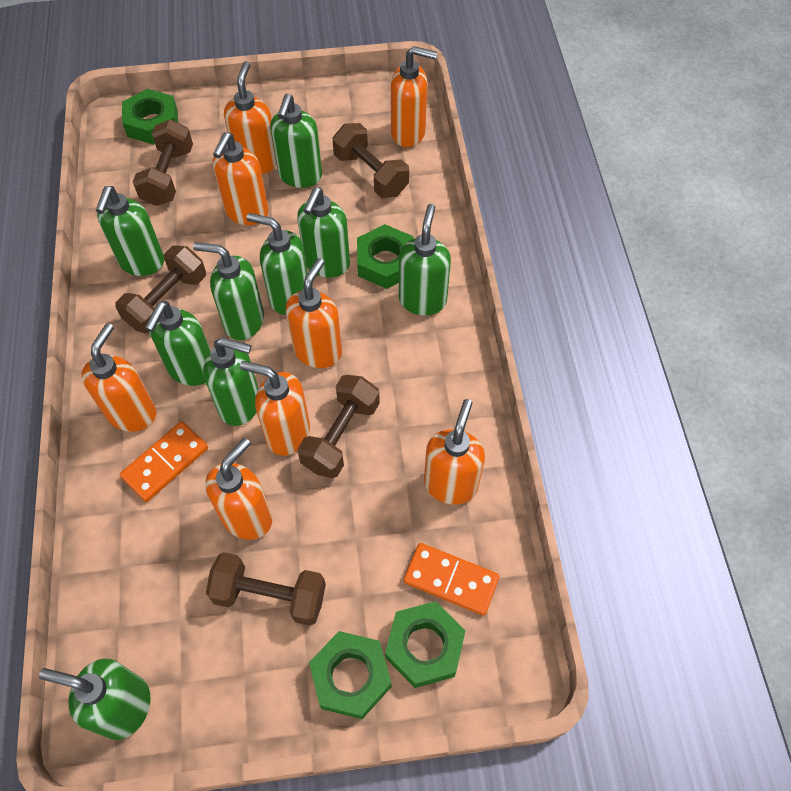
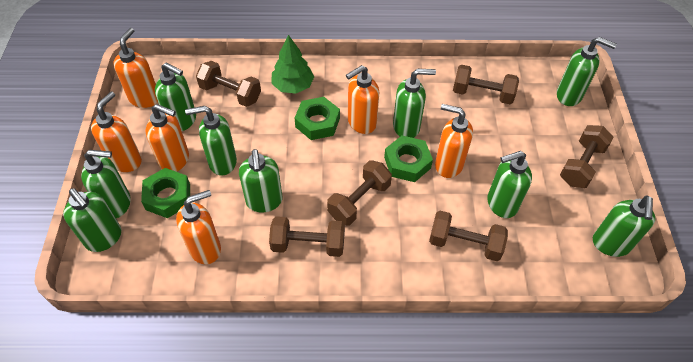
brown dumbbell: [116,245,206,334] [133,120,193,206] [206,552,326,626] [297,375,380,478] [332,123,409,198] = 5 -> [196,61,261,107] [269,216,345,257] [327,160,392,225] [429,211,508,261] [453,65,519,104] [560,125,614,188] = 6
green nut: [122,89,178,145] [309,631,392,719] [357,224,414,289] [385,601,466,688] = 4 -> [141,168,190,218] [295,97,340,140] [384,136,433,182] = 3
green tree: none = 0 -> [271,35,314,94] = 1
orange domino: [120,421,208,502] [404,543,499,615] = 2 -> none = 0
orange soap dispenser: [81,323,156,432] [205,438,272,540] [213,132,269,225] [224,61,277,174] [240,361,310,456] [286,258,342,368] [391,46,437,147] [424,399,485,505] = 8 -> [91,92,142,172] [113,28,158,108] [145,104,189,172] [176,190,221,265] [346,65,379,134] [435,104,473,178] = 6

